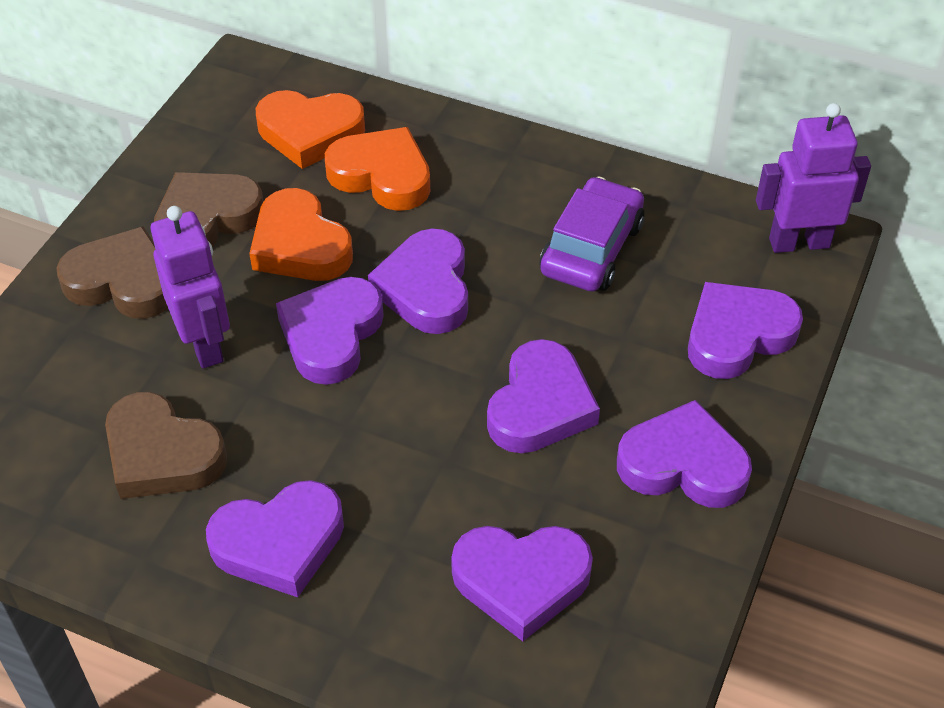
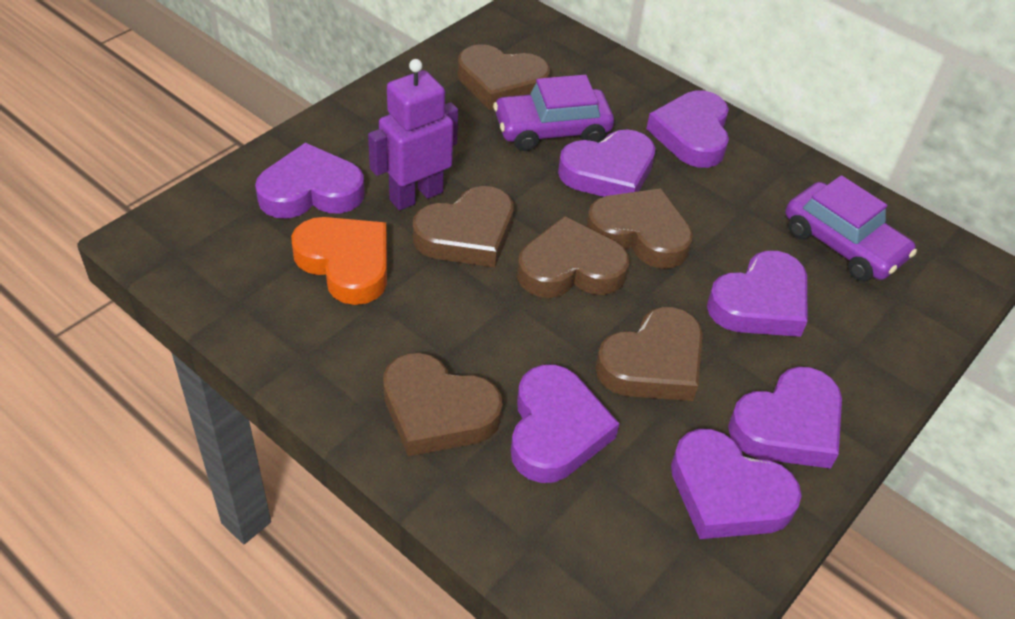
brown heart: [56,226,168,319] [105,392,227,499] [154,172,264,248] = 3 -> [383,353,503,456] [413,186,513,267] [458,44,550,110] [517,216,629,298] [586,188,693,269] [596,307,703,401] = 6
orange heart: [249,188,353,281] [256,90,365,169] [325,127,430,211] = 3 -> [291,217,387,305] = 1
purple car: [540,176,644,292] = 1 -> [493,75,614,151] [785,175,917,281] = 2
purple robot: [151,206,230,368] [756,103,871,253] = 2 -> [368,59,458,210] = 1

